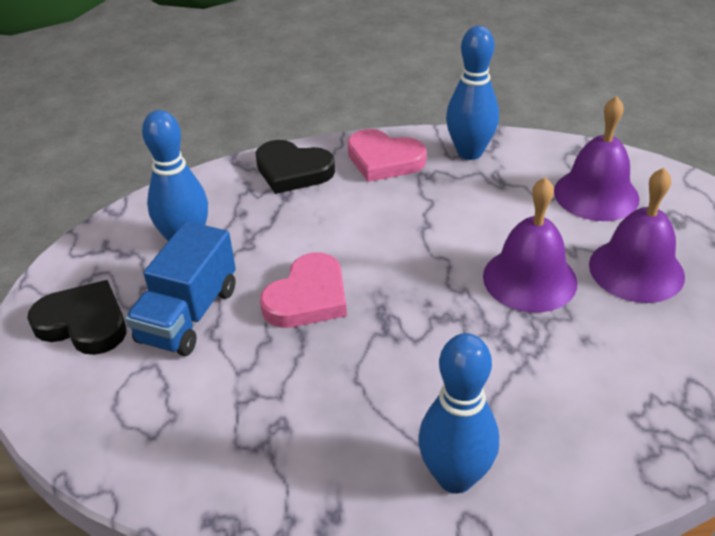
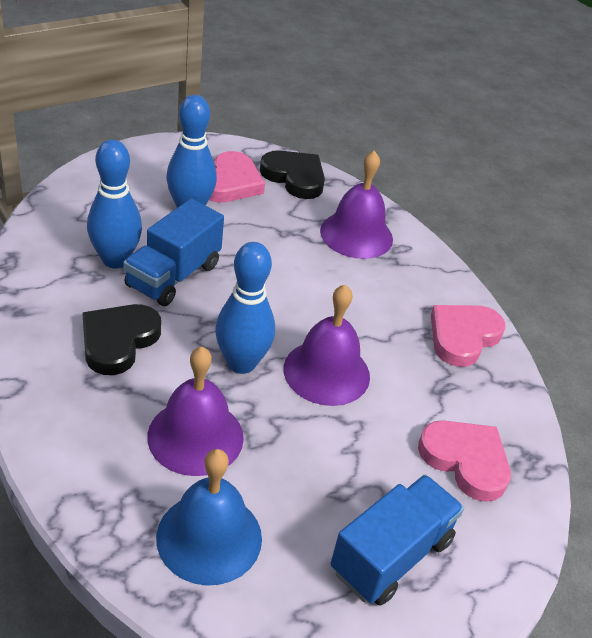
blue bell: none = 0 -> [156,449,262,586] = 1
blue truck: [125,221,236,356] = 1 -> [123,199,224,306] [331,475,464,606] = 2
pink heart: [260,252,347,328] [348,129,427,182] = 2 -> [209,151,265,203] [418,420,511,502] [431,305,505,367] = 3

